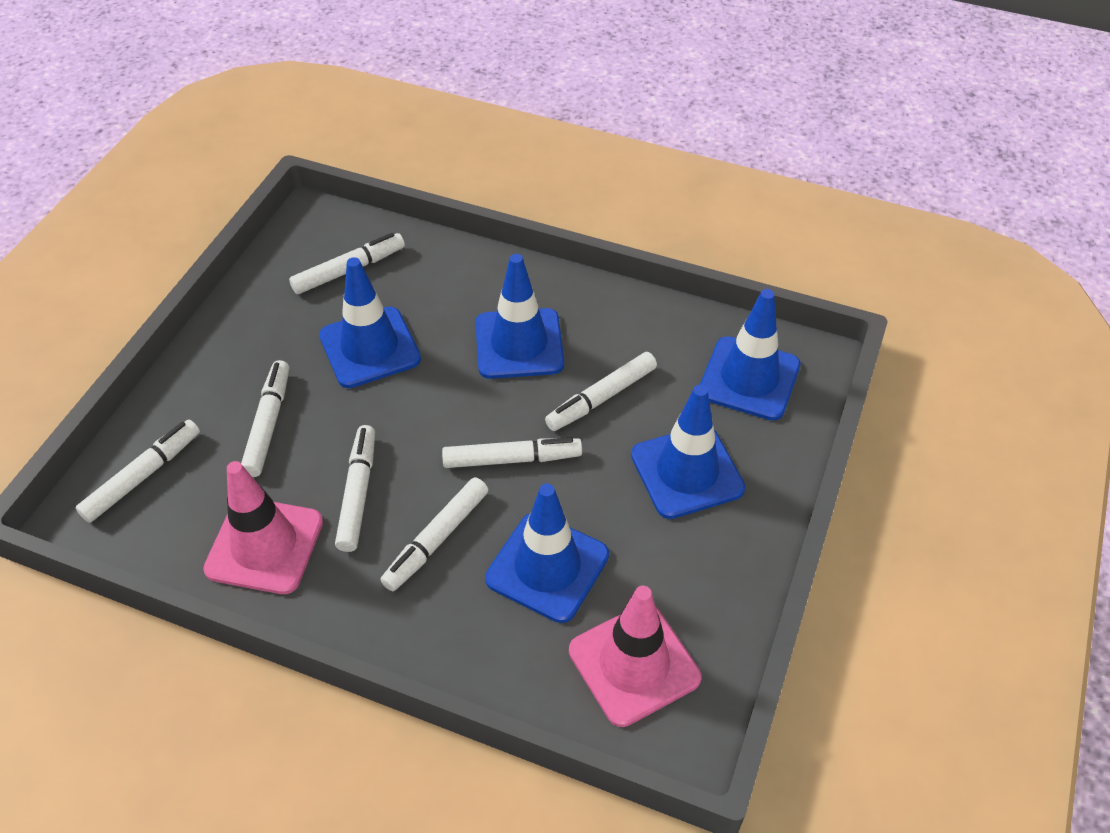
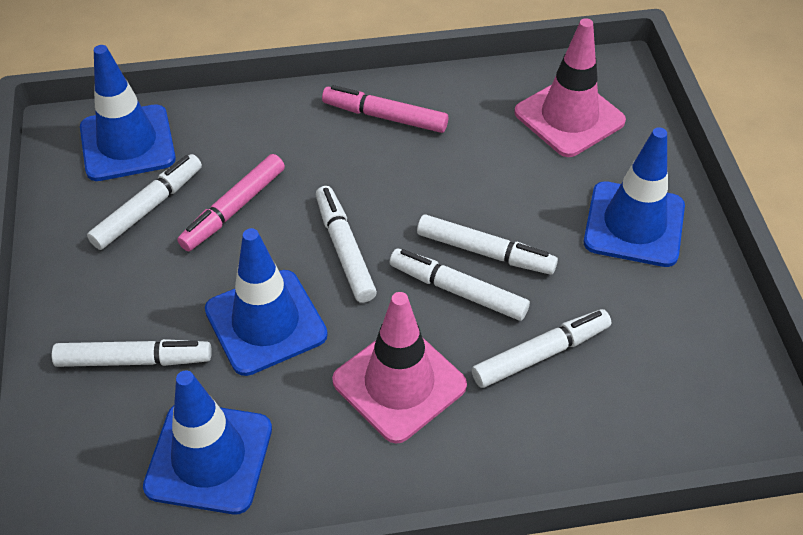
blue traffic cone: [319,257,421,388] [475,254,564,379] [485,484,609,623] [631,385,745,519] [700,289,800,421] = 5 -> [80,45,176,181] [143,370,272,514] [205,228,328,376] [584,127,685,267] = 4
pink marker: none = 0 -> [177,154,285,251] [322,85,448,133] = 2
white marker: [76,420,200,523] [241,360,289,477] [289,233,405,294] [335,425,375,552] [381,477,488,591] [442,438,582,468] [545,352,657,431] = 7 -> [52,339,212,367] [87,154,202,250] [316,186,377,303] [390,248,530,321] [417,214,558,275] [472,309,611,388] = 6

